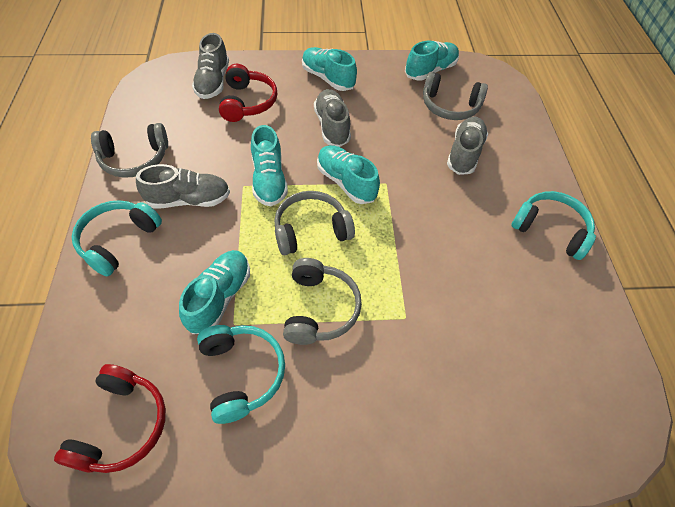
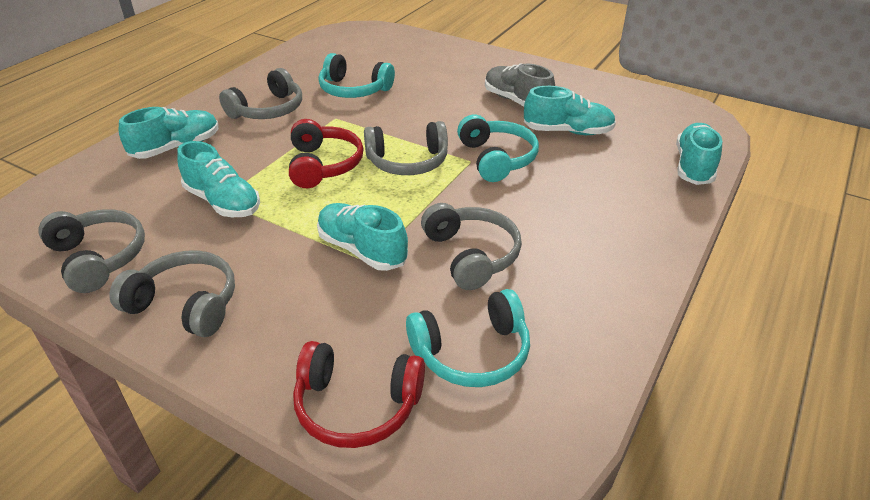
grey headphones: [91,123,168,178] [274,191,355,255] [283,258,362,345] [423,72,488,120] = 4 -> [38,209,145,293] [109,250,235,337] [219,68,302,119] [364,121,448,175] [421,203,522,290] = 5
grey shoe: [136,164,230,209] [192,33,229,99] [314,89,351,147] [447,116,488,175] = 4 -> [485,64,555,106] = 1

